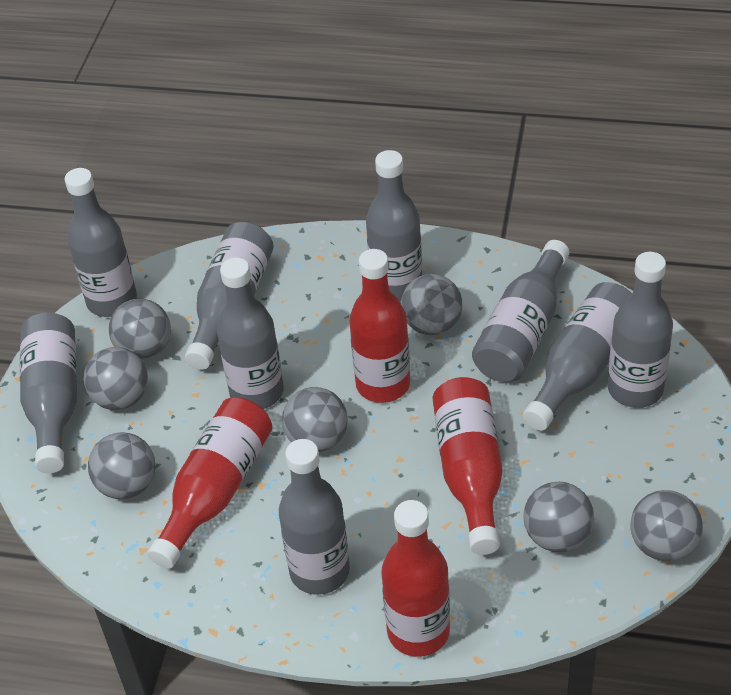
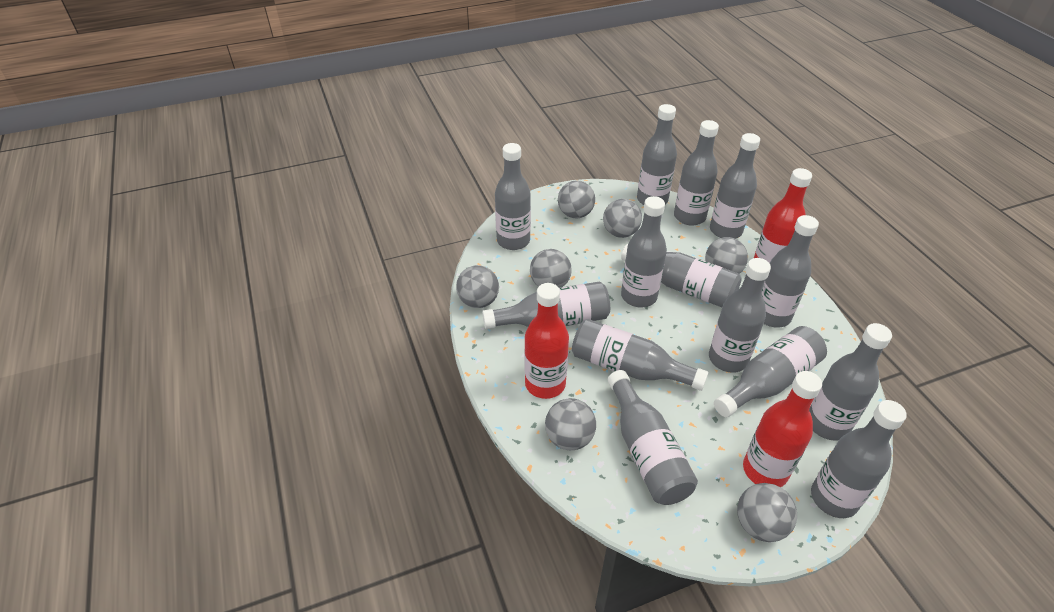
grey bottle: [20,313,77,473] [65,168,137,317] [185,222,274,370] [217,257,284,409] [279,439,350,595] [366,150,422,301] [472,240,569,382] [523,282,632,431] [608,252,673,408] = 9 -> [482,281,610,329] [495,143,531,250] [572,319,708,391] [608,370,698,505] [621,196,667,308] [621,244,742,307] [637,104,677,205] [674,120,719,226] [709,258,771,373] [710,133,760,239] [714,326,827,417] [762,215,819,328] [809,323,892,441] [811,400,907,518] = 14
red bottle: [147,397,272,569] [349,249,410,403] [381,500,450,657] [433,377,503,555] = 4 -> [524,283,569,399] [743,371,822,487] [754,168,812,263] = 3

